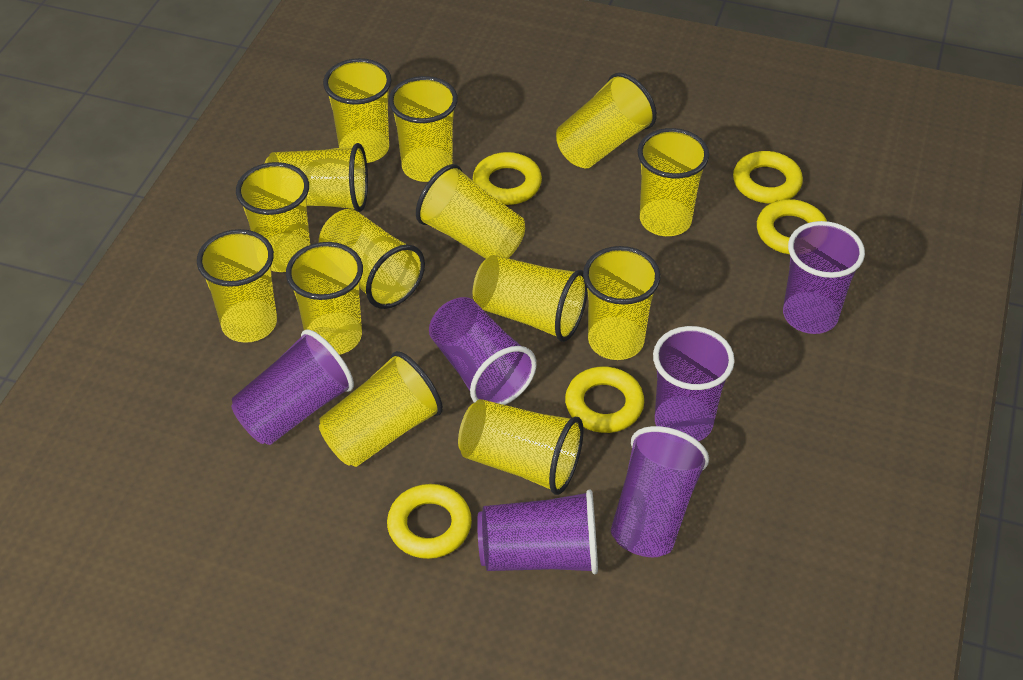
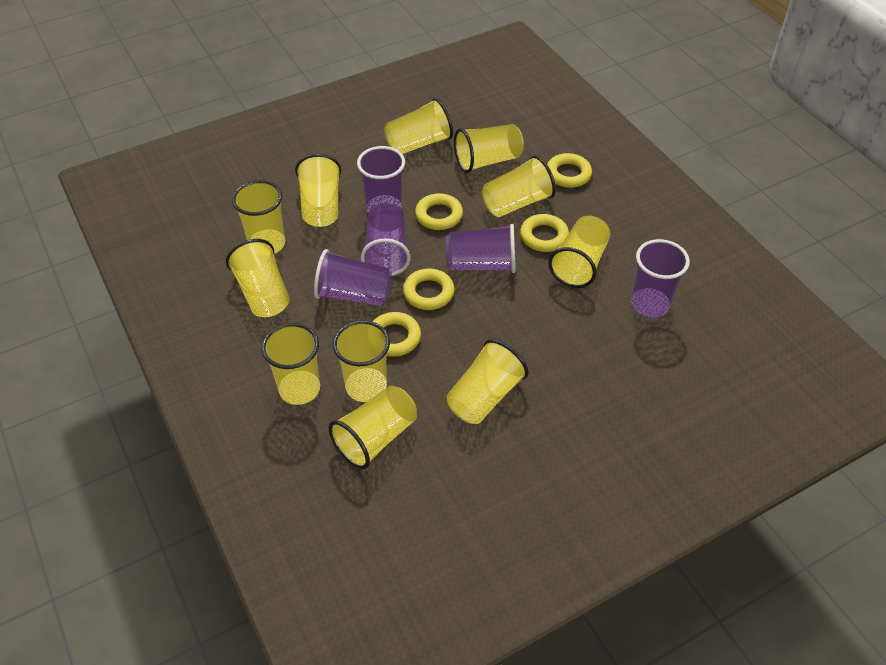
purple cup: [231,329,354,445] [429,297,537,405] [477,489,598,574] [611,426,709,557] [653,326,735,441] [783,221,865,334] = 6 -> [314,249,392,306] [357,146,405,213] [361,203,410,276] [446,224,515,273] [631,239,690,318] = 5
yellow cup: [197,229,277,343] [236,162,310,272] [265,143,368,212] [286,242,363,355] [319,209,425,309] [319,351,443,467] [323,58,392,163] [388,76,458,182] [416,164,525,259] [458,399,584,495] [473,255,588,342] [556,73,657,168] [583,246,661,360] [637,128,709,236] = 14 -> [226,239,290,317] [232,180,285,254] [261,323,320,405] [295,154,341,227] [329,386,417,469] [333,320,390,402] [384,98,453,154] [447,339,528,424] [454,124,524,173] [482,155,556,217] [548,216,610,288] = 11

